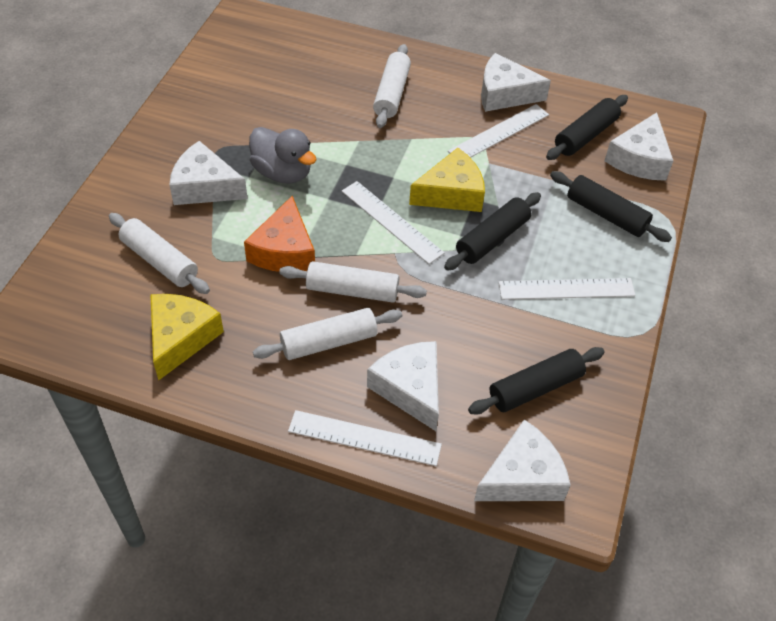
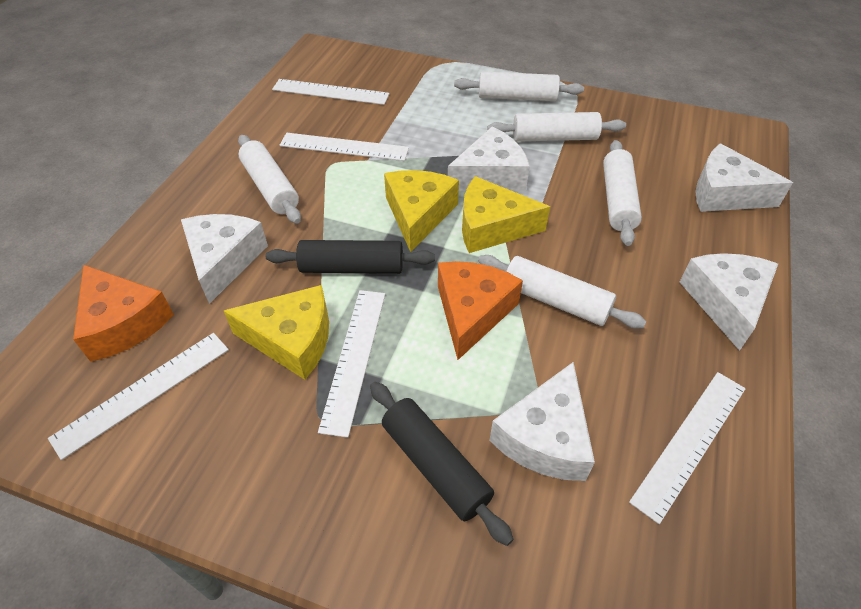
black rolling pin: [444,192,541,271] [468,347,605,415] [546,95,628,160] [550,171,672,242] = 4 -> [266,240,435,274] [370,382,513,546] = 2
grey duck: [249,127,317,184] = 1 -> none = 0
orange cheese: [244,196,315,272] = 1 -> [73,265,174,362] [438,261,523,360] = 2
white rolling pin: [109,213,210,294] [253,308,402,360] [279,261,427,303] [373,44,411,128] = 4 -> [238,135,301,224] [454,71,584,101] [478,255,646,329] [487,112,626,142] [603,140,642,246] = 5
white ruler: [288,410,442,466] [342,181,444,264] [448,104,549,158] [499,278,635,300] = 4 -> [48,333,229,460] [272,79,389,105] [280,133,409,161] [318,290,385,438] [629,372,746,524] = 5
yellow cheese: [150,294,224,380] [409,148,485,212] = 2 -> [224,285,329,380] [384,170,459,252] [462,176,550,253] = 3

